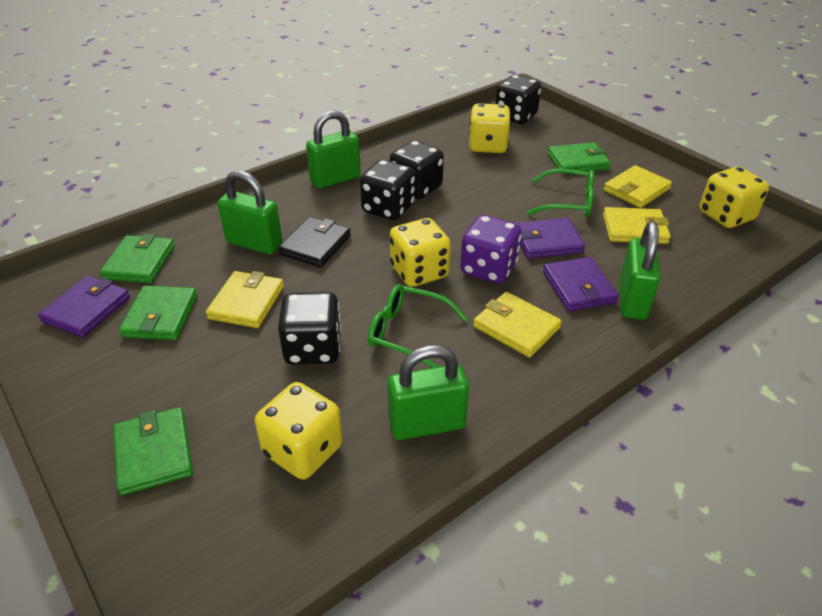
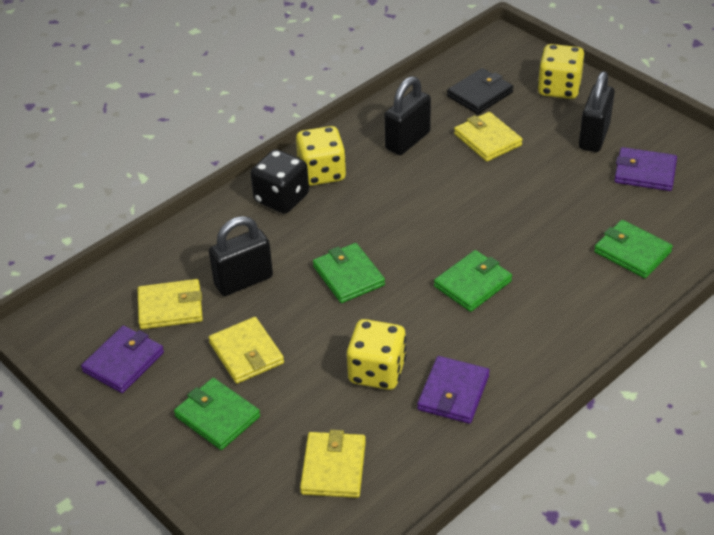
black dice: [278,292,341,365] [360,160,415,220] [390,140,444,199] [496,75,541,124] = 4 -> [251,149,309,214] = 1
black padlock: none = 0 -> [209,216,273,296] [384,76,431,155] [579,71,615,152] = 3
green glasses: [368,284,468,368] [526,169,594,218] = 2 -> none = 0
green padlock: [218,170,283,254] [306,110,361,189] [388,345,469,440] [619,222,661,320] = 4 -> none = 0
purple dice: [460,215,522,284] = 1 -> none = 0
yellow dice: [255,382,343,480] [390,218,451,287] [469,103,511,153] [700,167,769,228] = 4 -> [296,126,346,186] [347,319,406,390] [537,44,585,99] = 3

